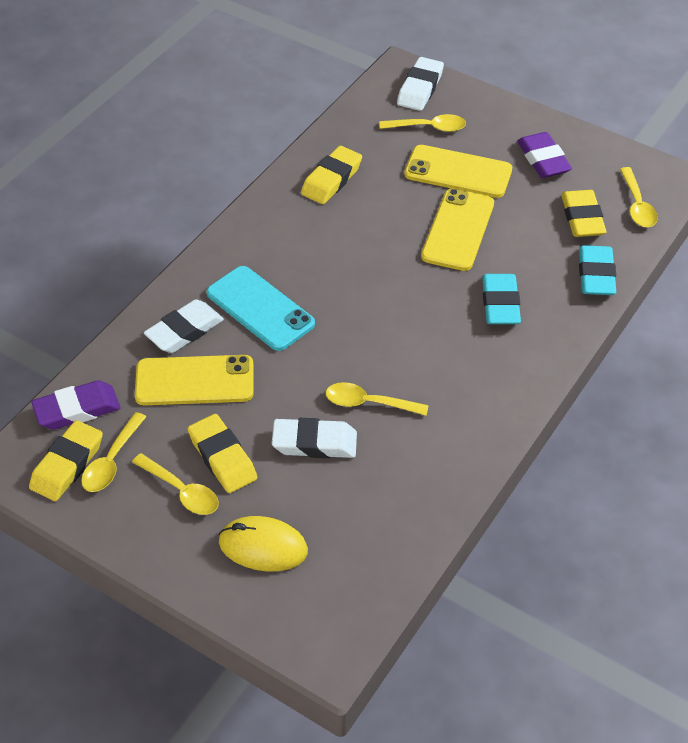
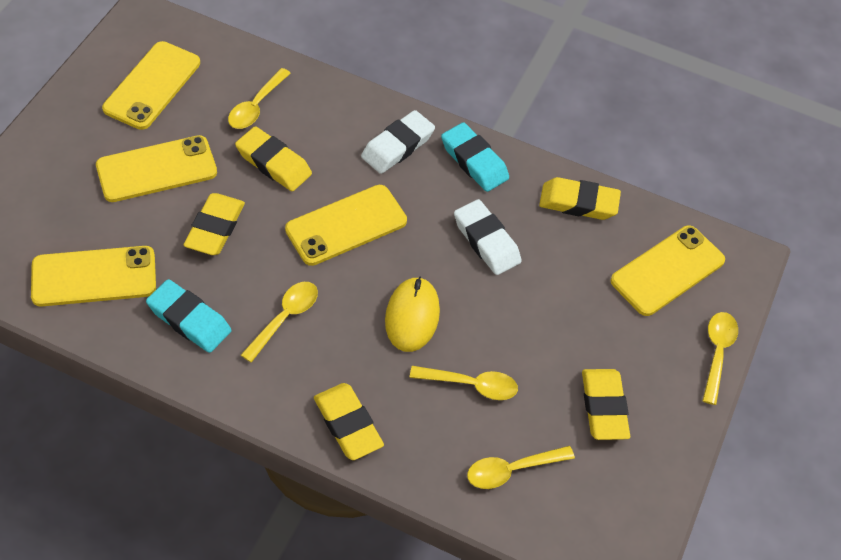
purple eraser: [31,380,120,430] [517,132,572,178] = 2 -> none = 0
turquoise phone: [207,266,315,351] = 1 -> none = 0
white eraser: [144,299,224,353] [272,418,357,458] [397,57,444,111] = 3 -> [361,110,435,174] [454,199,522,275] = 2
yellow eraser: [29,420,103,501] [188,414,257,493] [301,146,362,204] [561,190,607,237] = 4 -> [184,193,245,255] [235,126,312,191] [314,383,384,460] [539,177,621,220] [582,369,630,440] = 5
yellow phone: [135,355,254,405] [404,145,512,198] [421,188,494,271] = 3 -> [31,246,156,307] [96,135,217,202] [102,41,200,130] [285,185,407,266] [610,225,725,316] = 5

